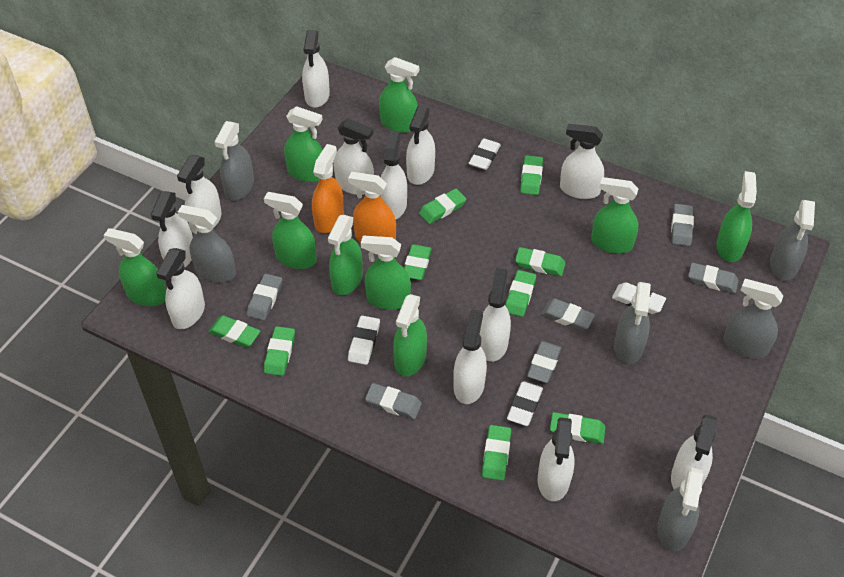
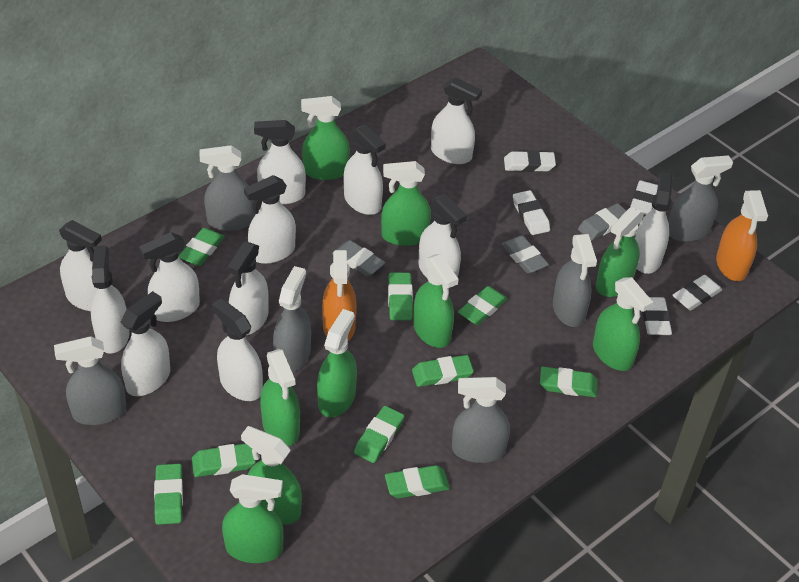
grey eraser: [247,274,282,321] [365,383,422,419] [527,341,562,383] [541,298,595,331] [671,204,694,246] [688,262,739,294] = 6 -> [332,240,385,276] [501,235,549,273] [578,203,626,241] = 3
white eraser: [348,316,380,365] [469,139,501,170] [507,381,543,426] [612,282,666,314] = 4 -> [504,151,556,172] [513,190,550,235] [630,180,658,215] [642,297,672,335] [672,275,722,310] = 5

